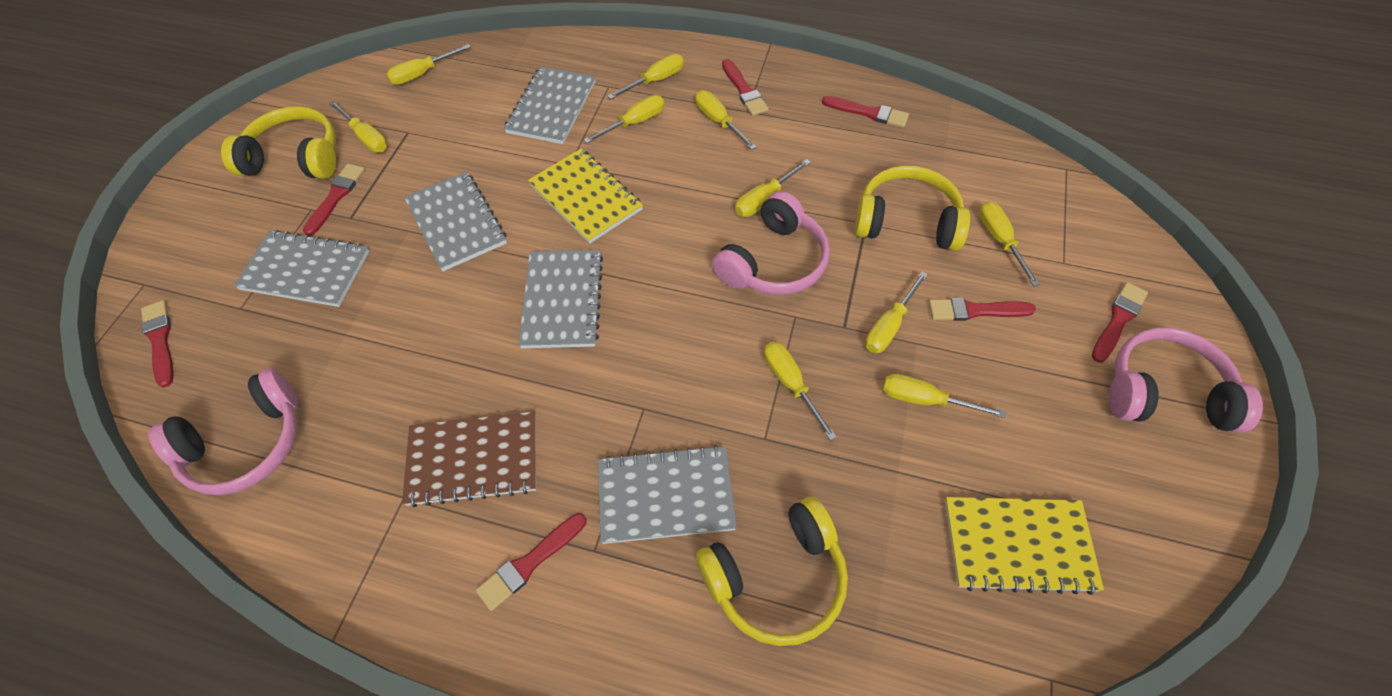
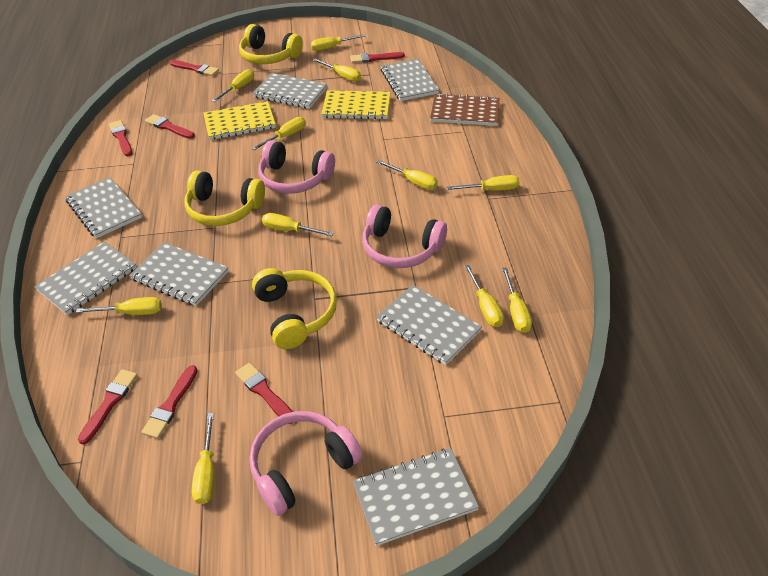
grey notebook: [234,230,369,307] [404,171,507,271] [504,66,596,144] [518,250,603,348] [598,445,737,544] = 5 -> [34,241,137,315] [65,177,142,238] [129,242,229,306] [252,73,327,109] [353,448,479,546] [376,285,482,365] [381,59,439,101] = 7
yellow screwdriver: [329,101,387,153] [387,44,471,85] [584,95,664,143] [608,54,684,99] [695,90,756,150] [735,159,811,217] [764,342,837,441] [865,271,928,353] [883,374,1006,418] [979,201,1040,287] = 10 -> [76,297,162,315] [192,413,214,504] [212,69,254,102] [252,117,306,150] [262,213,334,236] [311,34,366,51] [313,59,361,82] [377,160,438,190] [447,175,520,190] [465,265,504,327] [502,267,532,333] = 11

